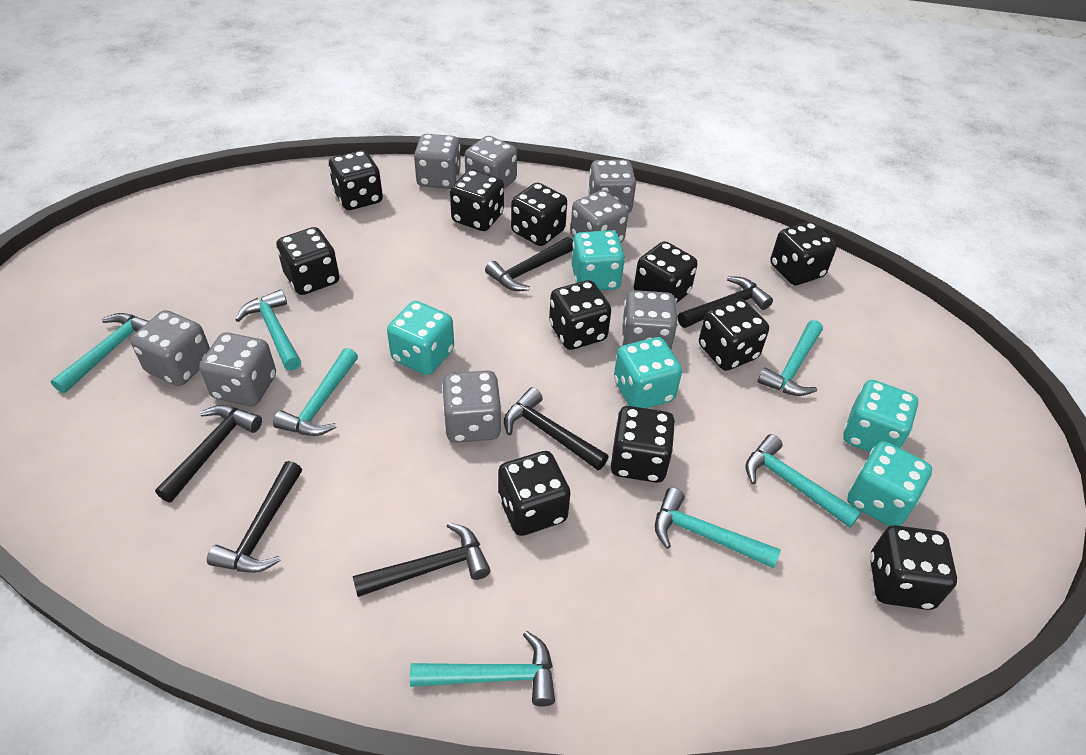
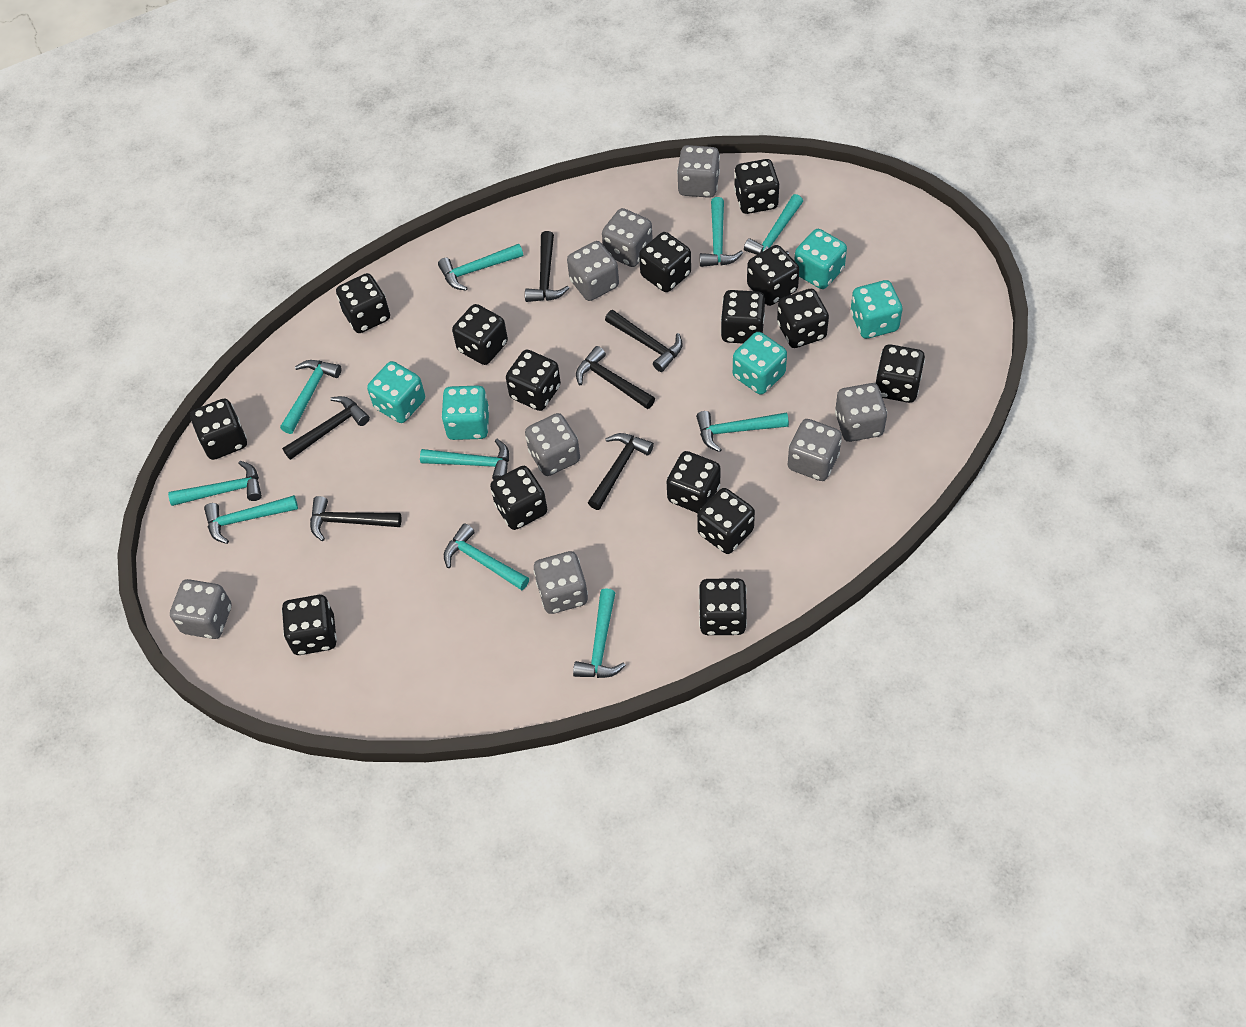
black dice: [276,227,339,295] [329,150,383,210] [450,170,504,231] [498,451,571,536] [511,183,567,246] [549,280,611,350] [610,406,675,483] [634,241,698,303] [699,299,769,371] [770,222,837,285] [870,525,957,610] = 11 -> [190,398,247,460] [282,595,337,655] [336,273,390,333] [452,304,508,365] [490,466,547,530] [506,350,561,411] [639,232,691,292] [667,451,720,513] [697,488,755,554] [699,578,747,635] [721,290,765,343] [734,159,779,214] [747,245,799,306] [777,289,829,348] [875,344,925,403] = 15
turquoise hammer: [51,313,149,393] [235,289,301,371] [273,348,358,436] [410,631,555,707] [655,488,781,569] [745,434,861,528] [757,320,823,396] = 7 -> [168,461,262,506] [204,495,298,544] [280,360,341,434] [420,439,509,480] [438,244,523,291] [444,523,529,590] [573,588,626,678] [696,411,789,452] [700,197,743,267] [744,194,803,255] = 10

